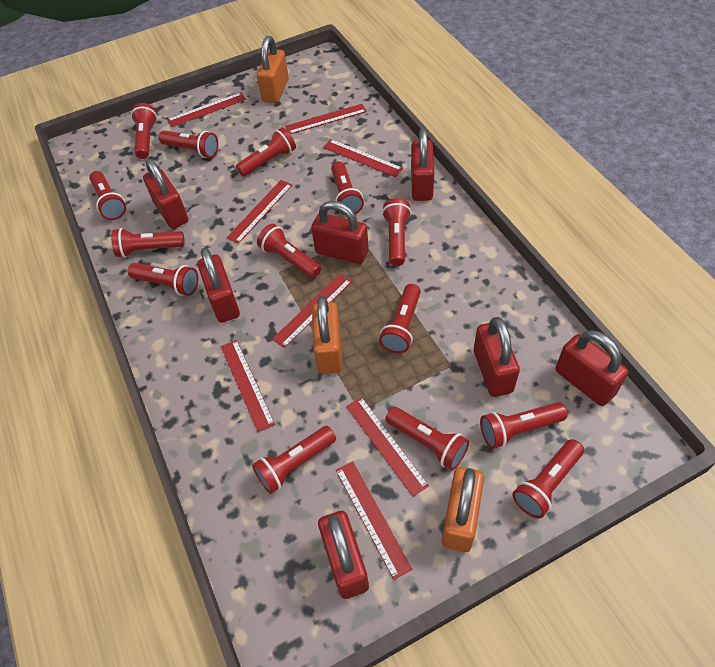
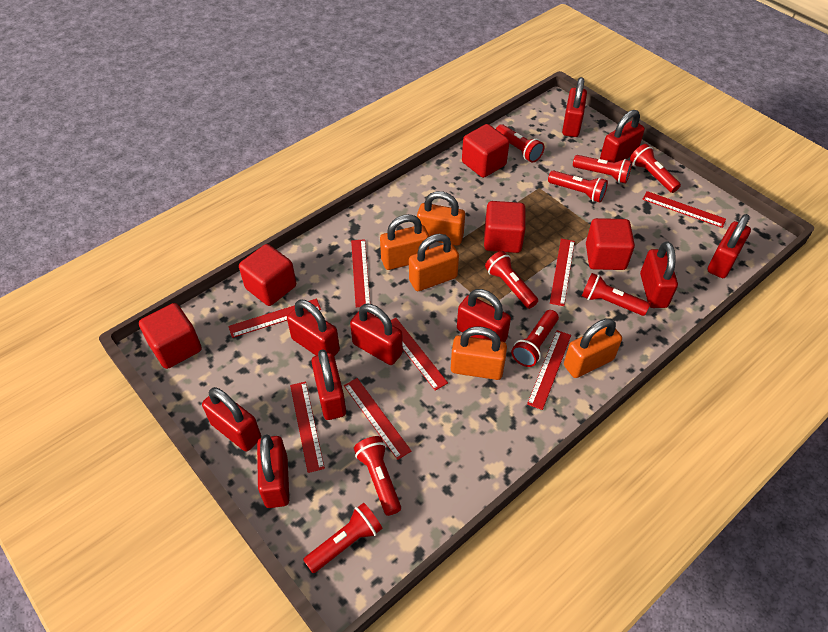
orange padlock: [257,36,289,103] [312,296,342,374] [442,467,484,552] = 3 -> [380,214,429,270] [409,234,459,291] [417,191,465,246] [451,326,507,380] [564,318,622,378] = 5
red cube: none = 0 -> [139,303,202,369] [239,244,296,306] [462,124,509,178] [484,201,526,253] [586,218,635,270] = 5
red flashlight: [89,171,126,220] [111,228,185,258] [128,263,198,296] [131,103,157,159] [159,130,218,158] [236,127,296,176] [252,426,336,494] [257,224,321,278] [331,161,364,215] [379,284,421,353] [382,198,411,266] [386,407,469,470] [480,402,567,449] [512,439,584,518] = 14 -> [303,503,383,573] [354,436,401,516] [485,251,538,309] [496,124,544,163] [511,310,559,367] [548,170,608,202] [573,155,632,184] [582,273,650,316] [630,144,681,193] = 9
red padlock: [143,159,188,229] [198,248,240,323] [311,201,369,264] [318,511,369,599] [411,128,434,201] [474,317,520,397] [555,330,628,406] = 7 -> [202,387,261,452] [257,434,289,508] [287,300,340,356] [312,349,346,420] [350,304,403,365] [457,289,511,342] [562,77,587,137] [600,110,645,163] [640,241,678,308] [707,214,751,278] = 10

